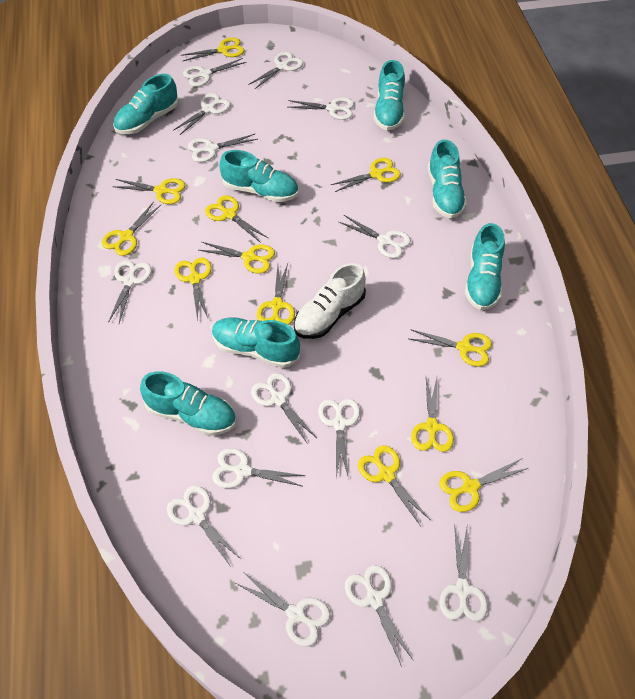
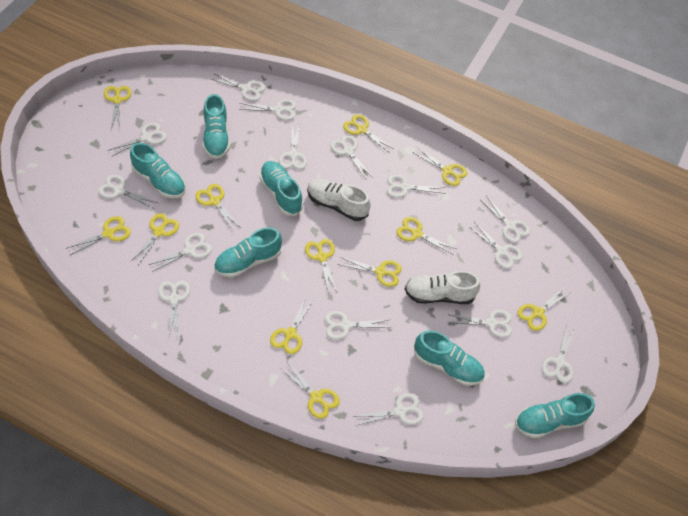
turquoise shoe: [113,74,179,134] [140,371,236,436] [212,317,300,368] [219,150,298,202] [374,60,405,130] [428,139,467,218] [465,223,505,310] = 7 -> [130,143,186,198] [203,94,230,159] [214,227,282,277] [259,161,303,216] [414,330,485,386] [515,393,595,438] = 6
white scissors: [108,260,152,323] [167,485,242,567] [173,93,230,135] [183,58,247,87] [188,134,258,162] [212,448,306,488] [236,572,331,647] [248,52,303,89] [251,373,318,444] [288,98,354,120] [318,399,360,478] [339,215,411,258] [345,565,414,667] [439,524,488,621] = 14 -> [98,175,158,209] [108,123,167,156] [149,233,212,272] [158,281,190,340] [211,73,265,101] [239,99,296,120] [279,124,307,170] [325,311,388,340] [330,135,373,179] [353,393,424,426] [387,175,446,198] [447,310,512,338] [468,223,523,269] [481,196,530,243] [542,325,575,383] = 15
white shoe: [294,263,366,339] = 1 -> [307,179,371,221] [405,271,480,304] = 2

